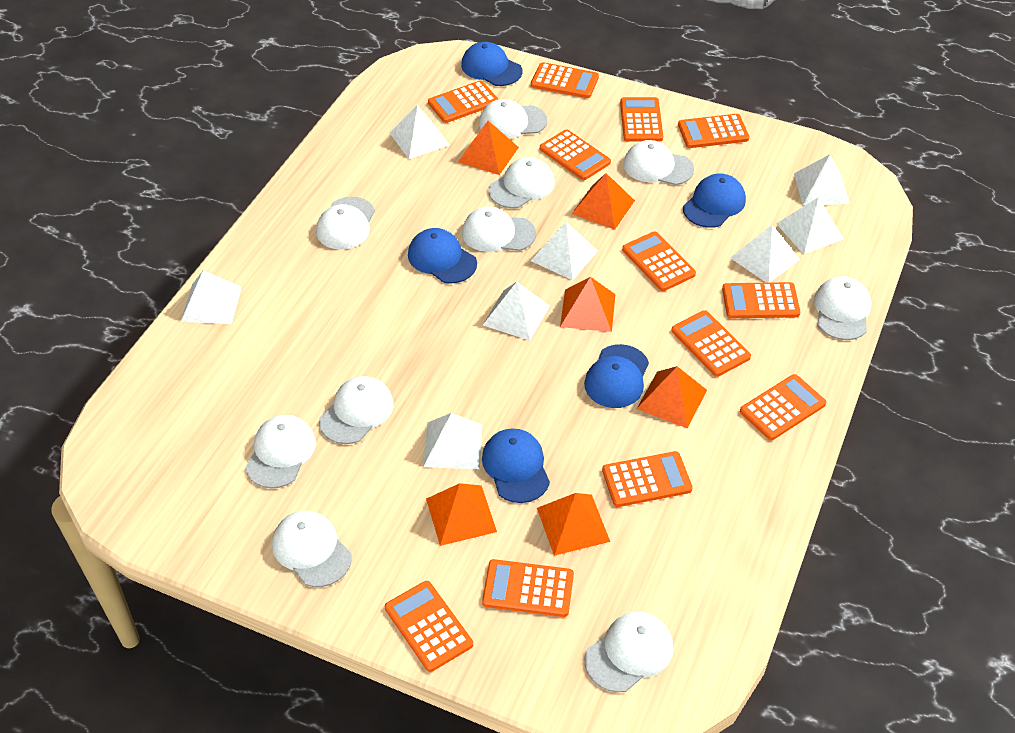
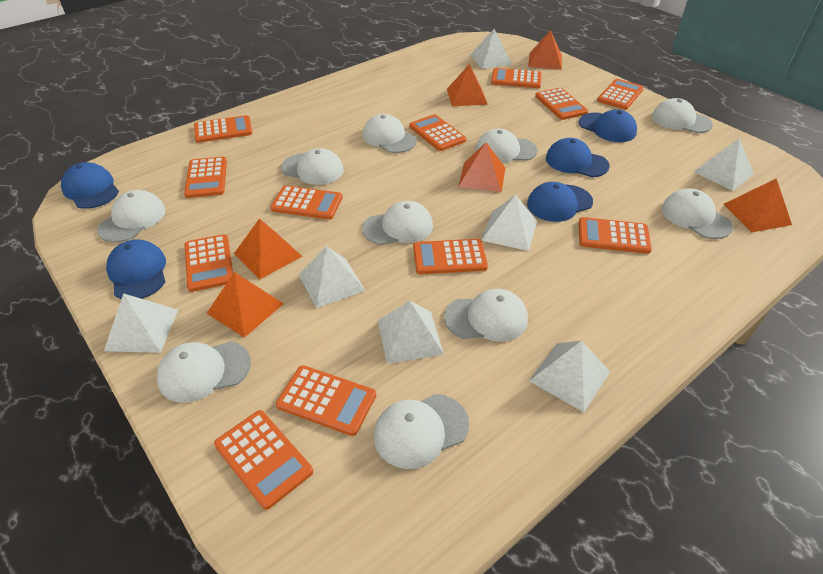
white pyramid: [181,270,242,324] [390,105,450,159] [423,413,482,469] [483,282,550,341] [531,222,598,280] [730,225,800,283] [776,197,844,254] [794,154,850,205] = 8 -> [104,293,178,353] [298,246,365,308] [378,301,444,364] [470,29,512,69] [482,194,537,251] [529,341,610,412] [693,138,754,191] = 7

